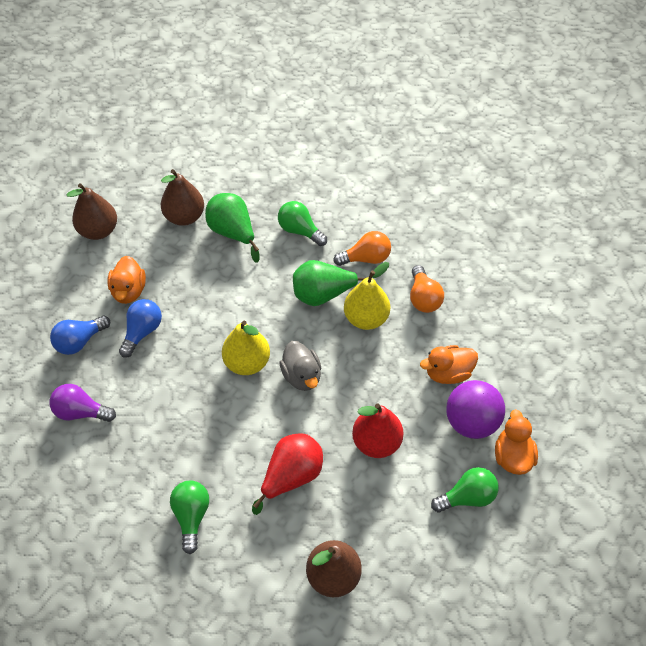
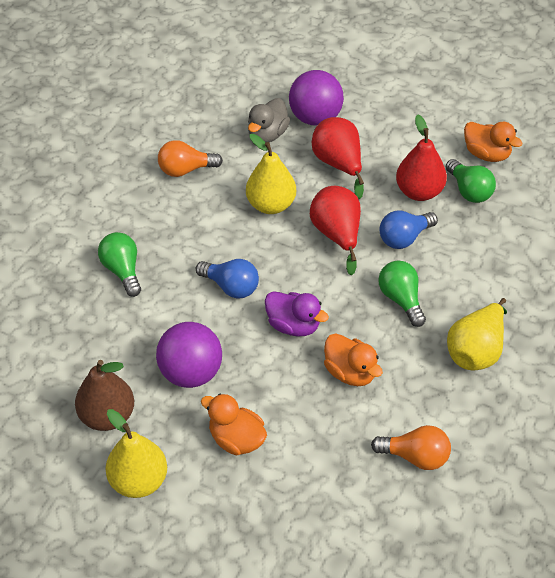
brown pear: [67,183,117,240] [161,169,204,226] [306,540,362,597] = 3 -> [75,360,134,431] = 1
green pear: [205,193,260,263] [293,260,365,306] = 2 -> none = 0
purple ball: [446,380,505,439] = 1 -> [156,322,222,388] [289,70,344,126] = 2
purple duck: none = 0 -> [265,291,329,337] = 1
purple light bulb: [49,384,116,422] = 1 -> none = 0
red pear: [252,433,323,515] [352,404,404,458] = 2 -> [310,186,361,276] [311,117,364,199] [396,114,447,201] = 3
yellow pear: [222,321,270,375] [344,262,390,330] = 2 -> [105,409,167,498] [246,134,296,214] [447,298,507,370] = 3

